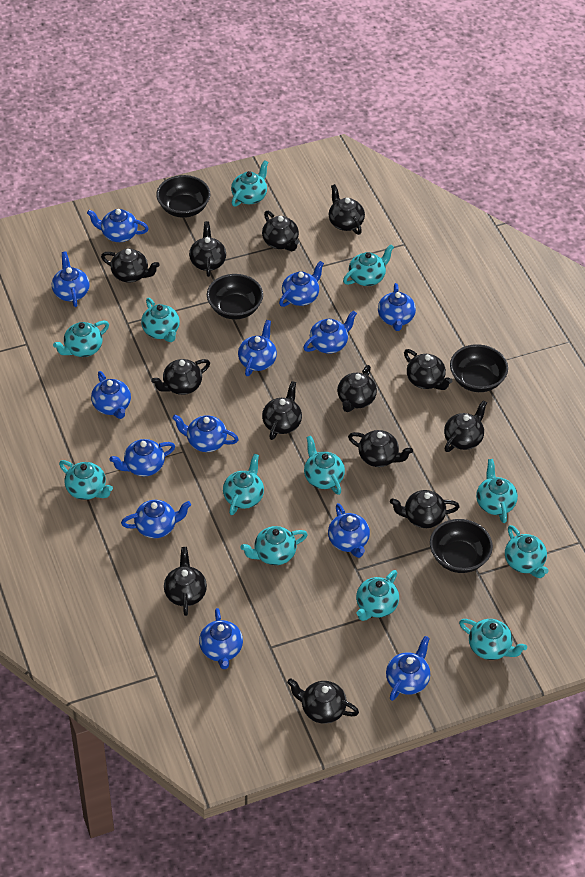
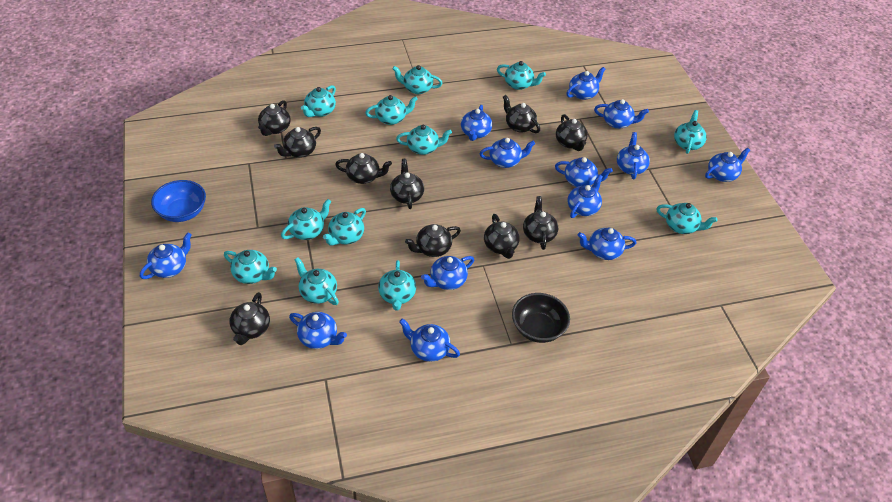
black bowl: [156,175,210,218] [207,274,263,320] [430,519,493,573] [450,344,508,392] = 4 -> [512,293,570,343] = 1
black teapot: [101,248,159,283] [151,359,210,395] [164,547,207,616] [189,221,226,277] [262,211,299,251] [262,381,302,440] [287,678,359,724] [329,184,365,235] [337,365,377,412] [348,430,413,467] [390,490,460,528] [404,349,452,390] [444,400,487,452] = 13 -> [229,292,270,345] [258,100,291,136] [274,127,321,158] [335,153,392,184] [390,159,424,209] [405,224,461,257] [484,214,520,259] [503,95,540,133] [523,196,558,250] [556,114,588,151] = 10
blue bowl: none = 0 -> [151,180,206,222] = 1

